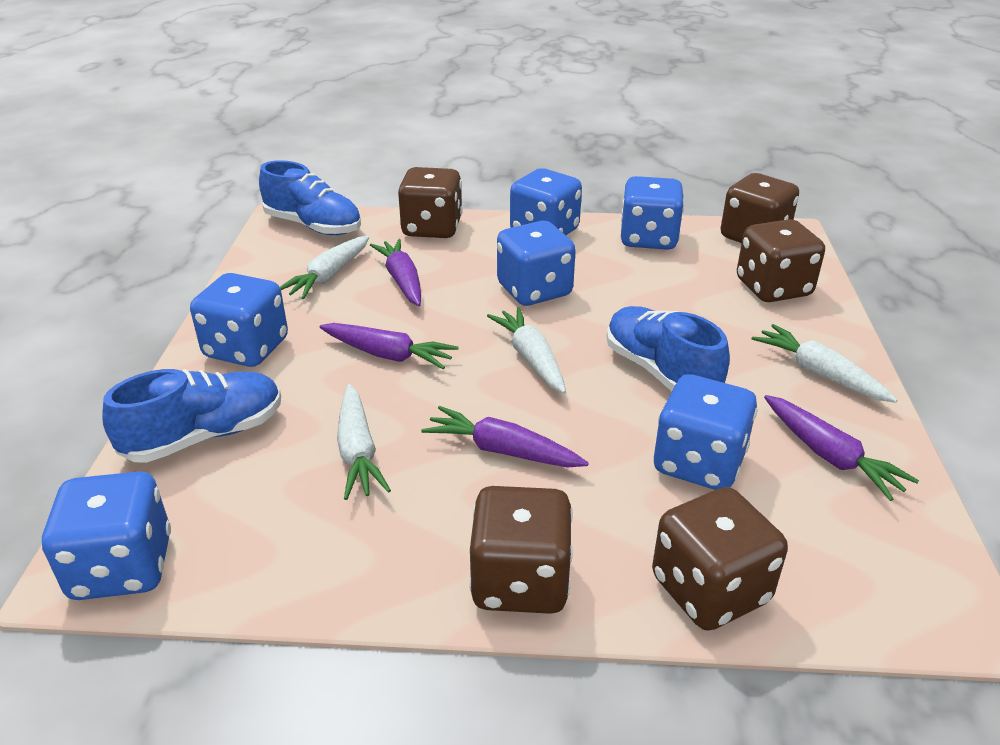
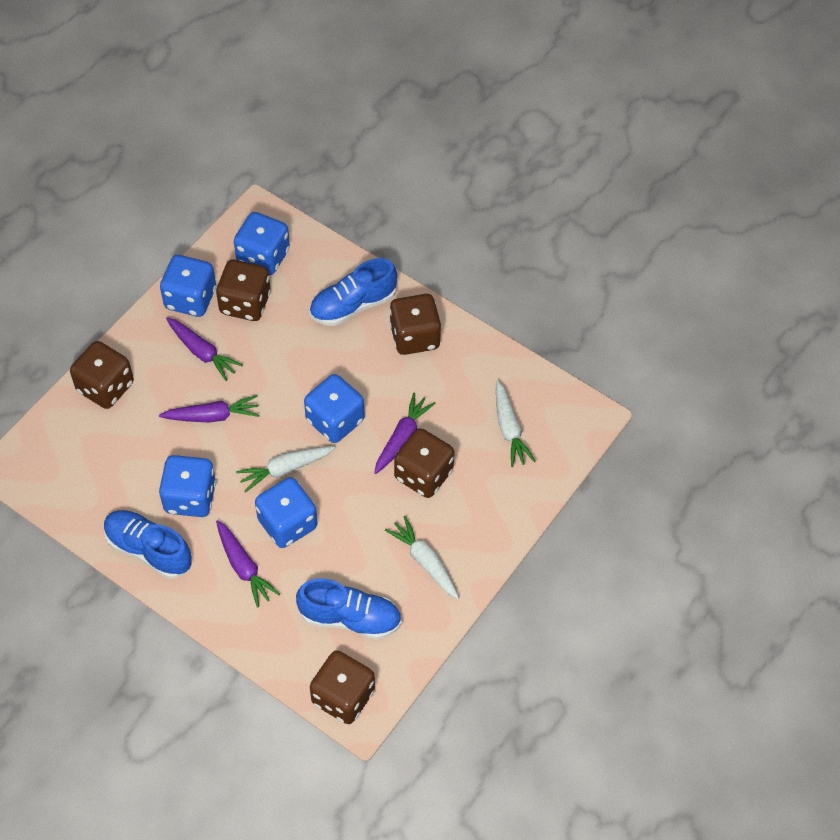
blue dice: [42,471,171,600] [190,273,288,367] [497,221,576,306] [510,168,582,235] [621,176,684,250] [654,374,758,490] = 6 -> [159,455,216,517] [160,255,216,317] [234,212,290,275] [255,477,317,548] [304,374,365,443] = 5
white carrot: [280,236,369,299] [337,384,391,500] [487,307,566,394] [752,324,897,403] = 4 -> [236,446,335,493] [385,516,459,599] [496,380,536,467] = 3

